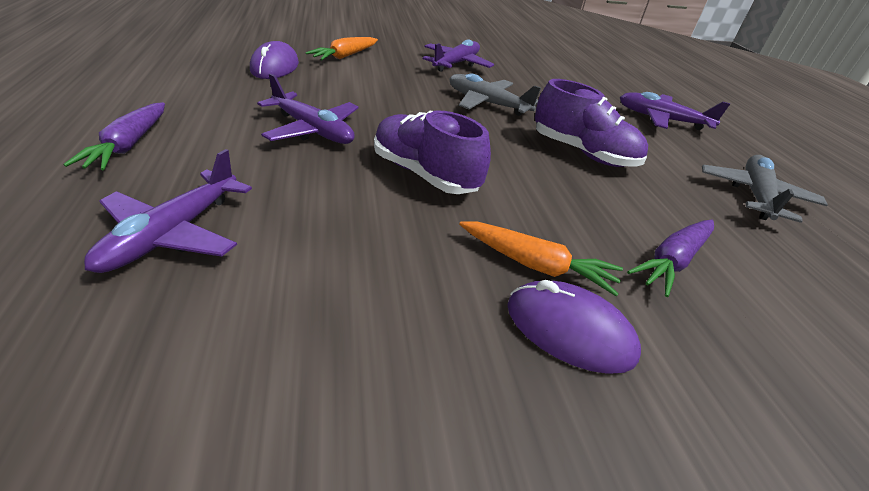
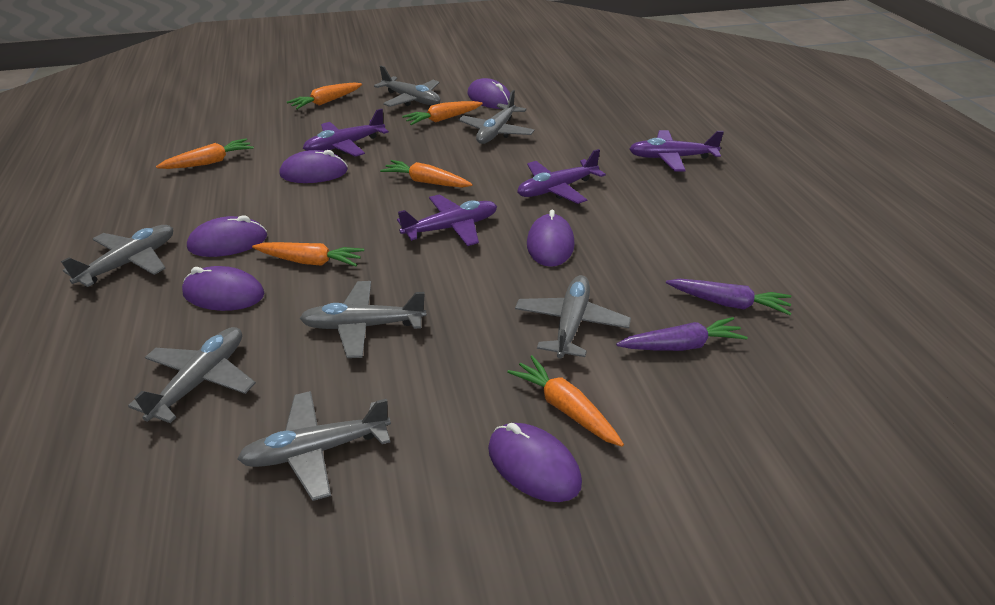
grey plane: [449,74,541,116] [702,155,828,223] = 2 -> [61,225,173,287] [128,327,256,423] [237,391,391,501] [300,281,426,358] [374,66,441,107] [458,90,535,144] [515,275,631,359] = 7
orange carrot: [306,37,378,60] [459,222,623,296] = 2 -> [156,138,254,169] [252,242,364,266] [287,83,362,109] [380,160,473,188] [402,101,483,125] [507,355,624,447] = 6
purple mouse: [250,41,299,79] [507,280,641,374] = 2 -> [182,266,264,311] [187,215,267,257] [280,150,348,183] [468,78,510,109] [488,423,582,502] [527,210,575,267] = 6
purple shoe: [374,111,491,194] [535,79,648,167] = 2 -> none = 0

